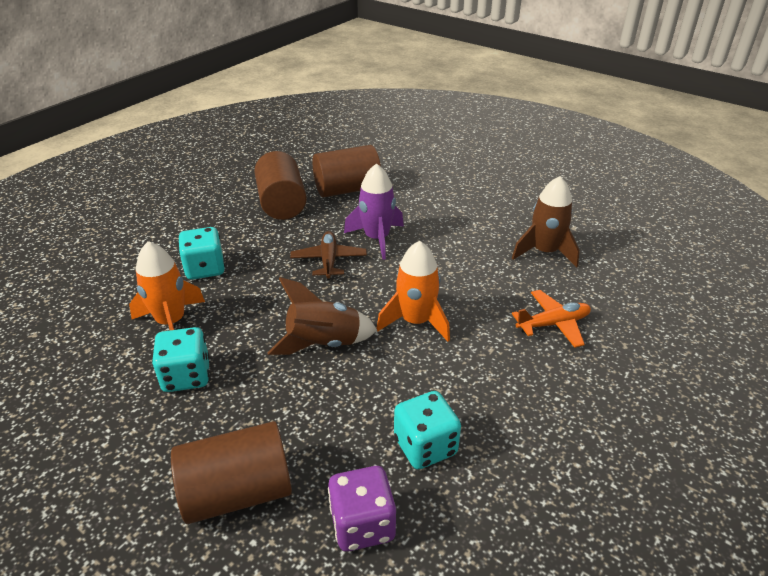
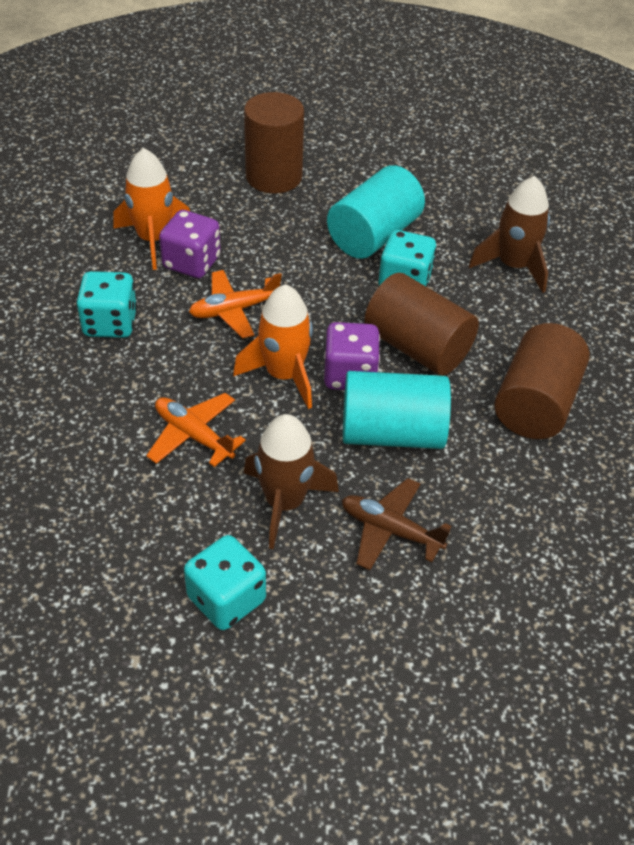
orange plane: [512,290,591,348] = 1 -> [146,393,246,467] [189,270,282,339] = 2
purple dice: [328,466,396,551] = 1 -> [159,210,221,278] [324,322,380,390] = 2
purple rocket: [344,163,404,260] = 1 -> none = 0
turquoise cylinder: none = 0 -> [327,165,425,259] [343,371,451,449] = 2

